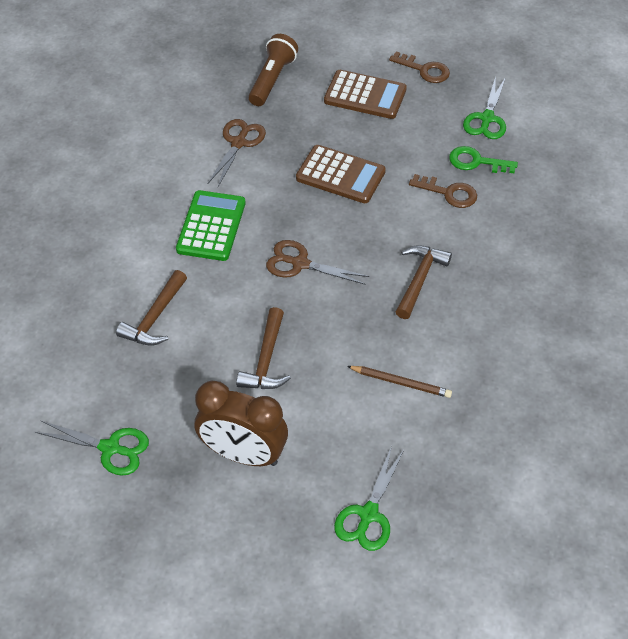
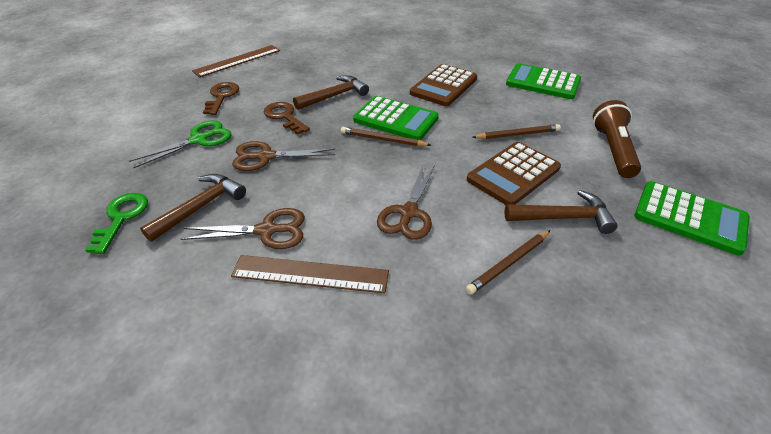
brown clock: [194,380,288,466] = 1 -> none = 0
brown pencil: [347,366,452,398] = 1 -> [341,127,431,146] [466,230,551,294] [472,124,561,139] = 3
brown ruler: none = 0 -> [192,45,280,77] [231,255,389,293] = 2
brown scissors: [207,119,266,187] [266,240,369,285] = 2 -> [181,208,305,249] [232,141,335,171] [377,165,435,240] = 3
green calculator: [176,190,246,261] = 1 -> [353,96,439,140] [506,63,581,99] [634,181,750,255] = 3
green scissors: [35,421,149,475] [334,446,404,551] [463,76,506,139] = 3 -> [129,120,232,168] = 1

